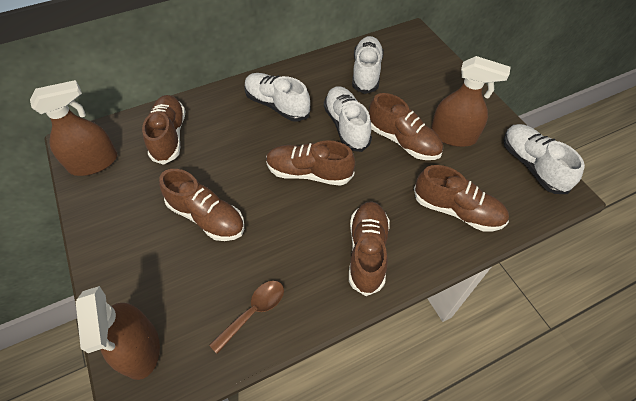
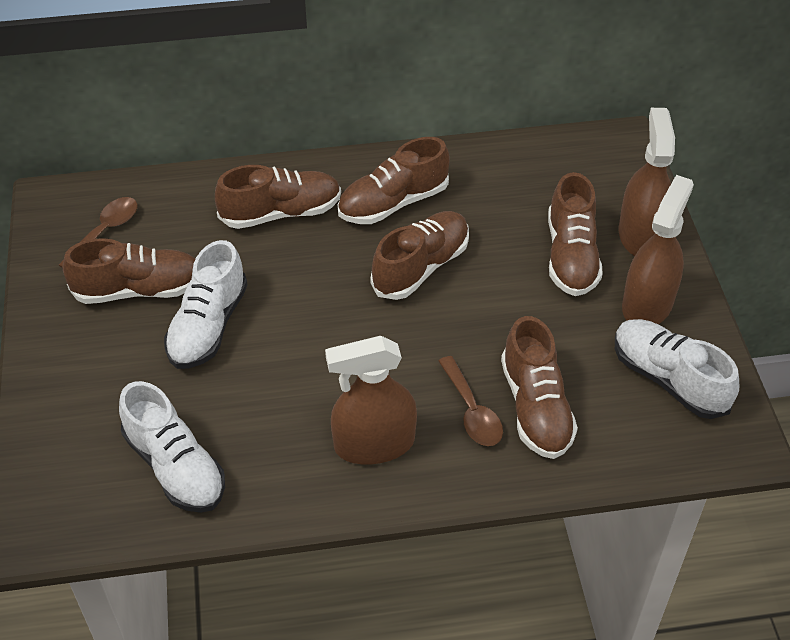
brown spoon: [209,281,284,354] = 1 -> [59,197,138,268] [438,356,503,446] = 2
white shoe: [244,73,311,122] [324,86,372,152] [352,36,384,94] [503,124,585,194] = 4 -> [119,381,225,513] [164,240,248,369] [615,319,739,419] = 3

